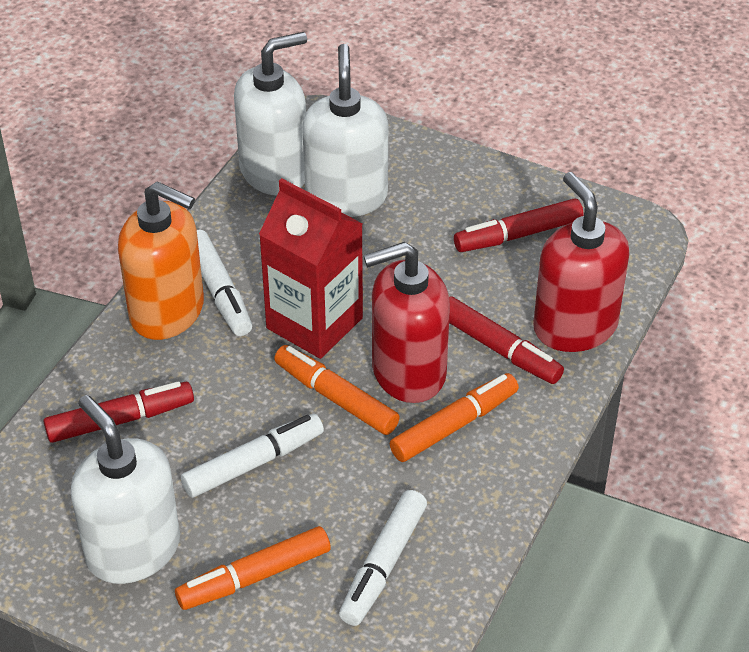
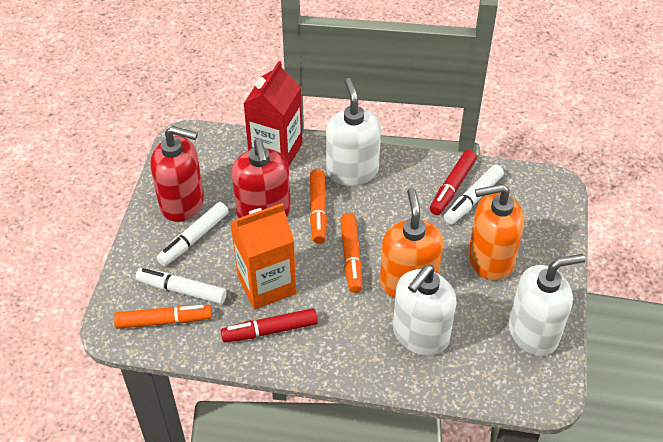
orange carton: none = 0 -> [230,203,296,310] = 1
orange soap dispenser: [118,181,204,340] = 1 -> [380,188,443,298] [468,184,524,281] = 2
red marker: [43,381,194,443] [449,296,564,384] [454,198,584,252] = 3 -> [221,308,318,342] [430,150,477,215] = 2

